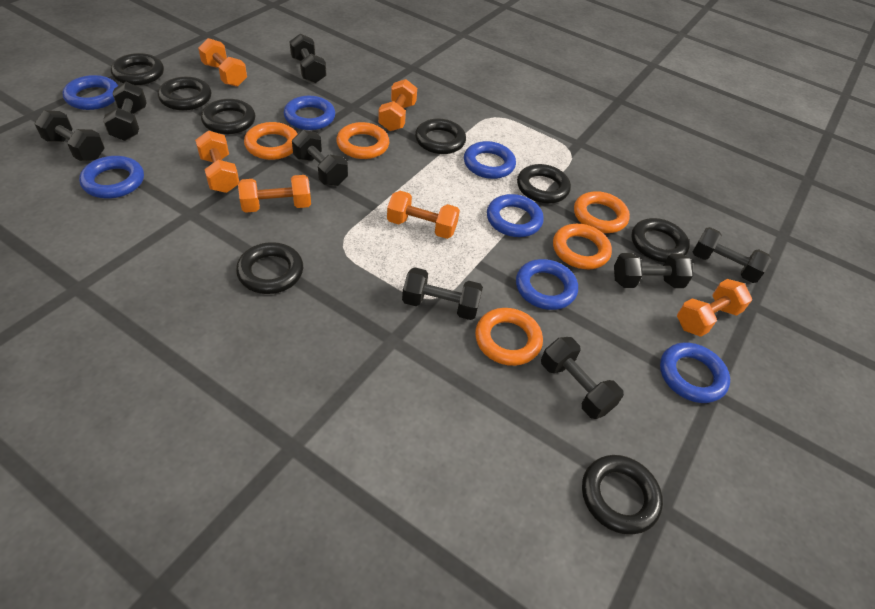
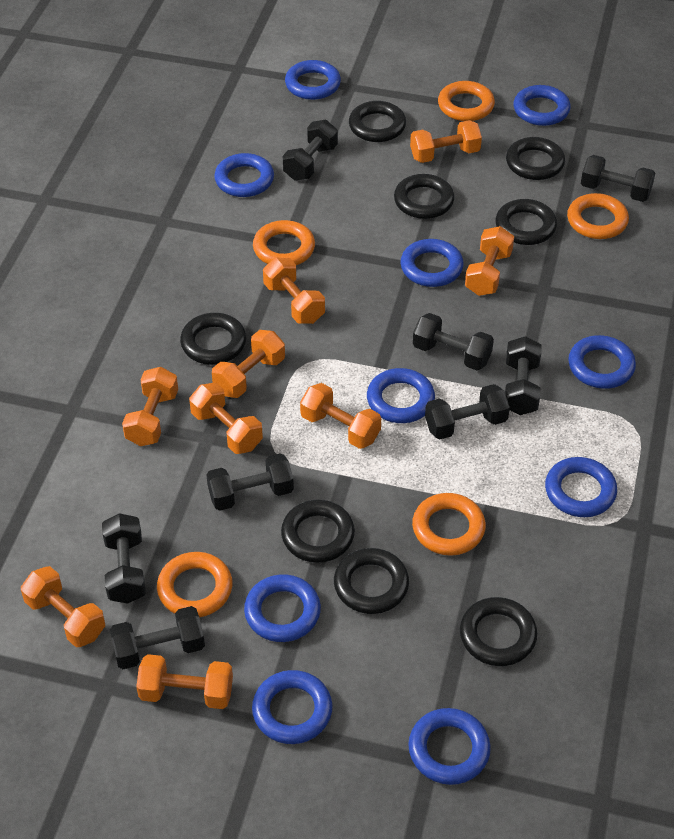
blue ring: [62,75,118,110] [79,156,144,199] [284,96,335,130] [464,141,516,179] [487,194,544,237] [516,259,578,310] [660,342,730,403] = 7 -> [214,153,274,197] [244,574,321,642] [252,670,332,744] [285,60,341,100] [367,368,435,423] [400,239,464,287] [408,708,491,785] [513,85,571,126] [545,457,617,517] [568,335,636,389] = 10
orange dumbbell: [195,131,239,193] [198,38,247,87] [238,175,311,213] [378,79,417,131] [387,191,460,239] [677,279,752,337] = 6 -> [21,566,105,647] [122,367,178,446] [136,654,233,709] [189,383,263,454] [212,330,285,398] [263,258,325,324] [300,383,381,449] [410,120,482,163] [465,226,514,296] = 9

